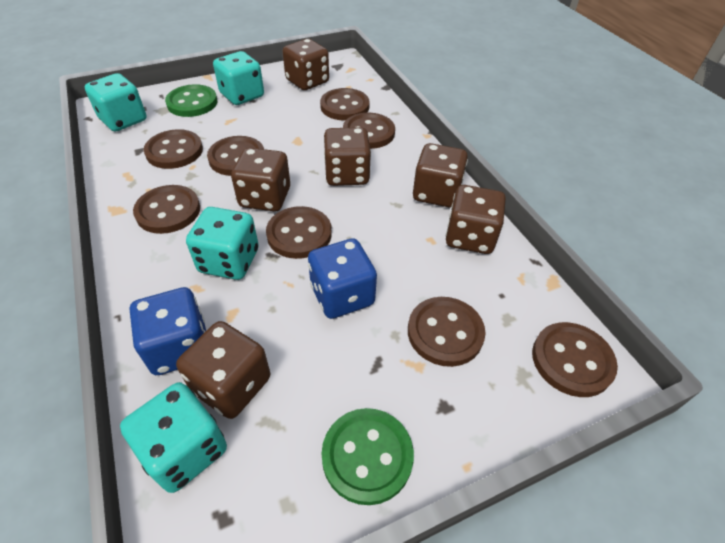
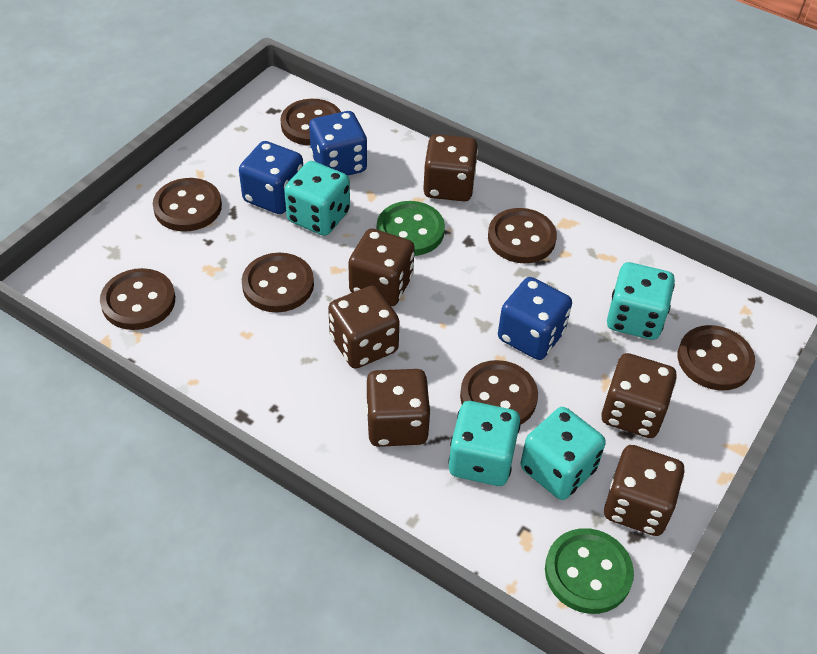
blue dice: [130,287,206,375] [308,238,377,319] = 2 -> [239,141,303,214] [309,111,367,176] [498,277,572,360] = 3
brown button: [133,185,200,234] [144,129,203,169] [207,136,264,176] [266,206,332,259] [320,88,370,121] [343,113,395,149] [408,297,486,367] [532,322,618,397] = 8 -> [100,268,175,330] [153,178,222,231] [242,253,314,312] [280,99,341,146] [460,360,538,424] [488,208,557,263] [678,325,755,391] = 7

